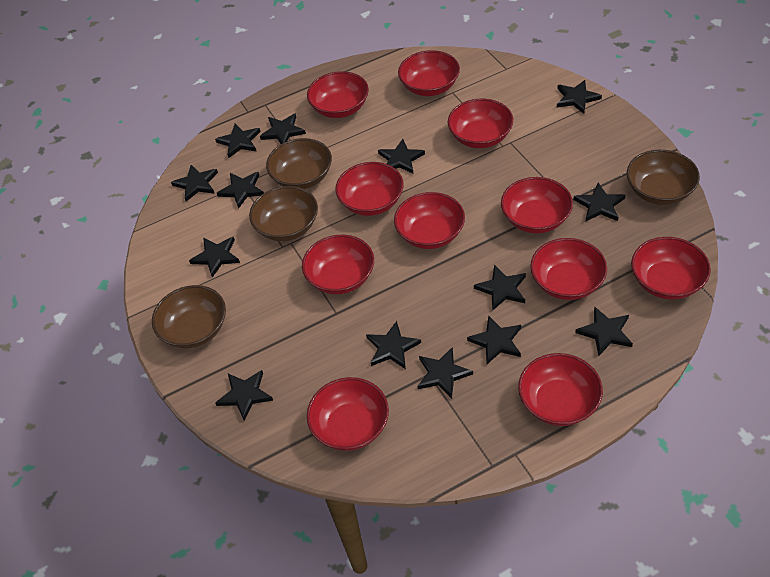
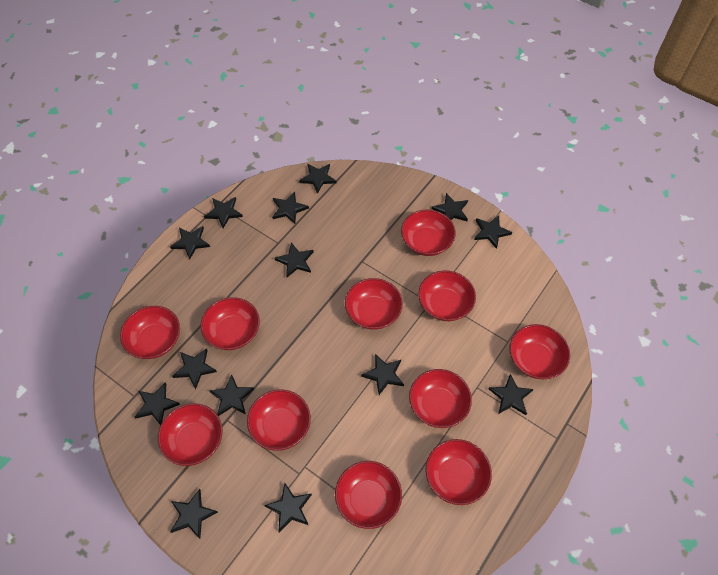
brown bowl: [152,285,226,348] [249,186,318,241] [266,138,332,189] [627,150,700,205] = 4 -> none = 0

